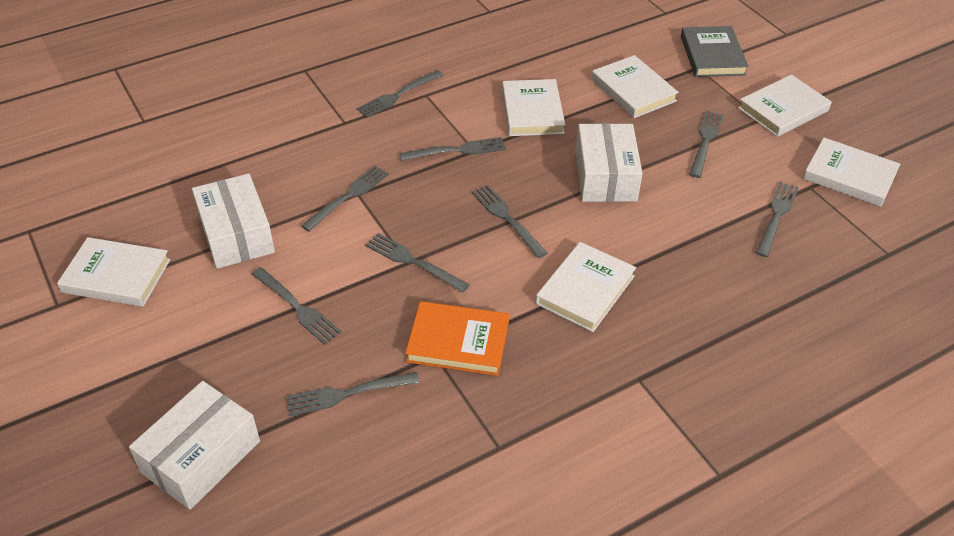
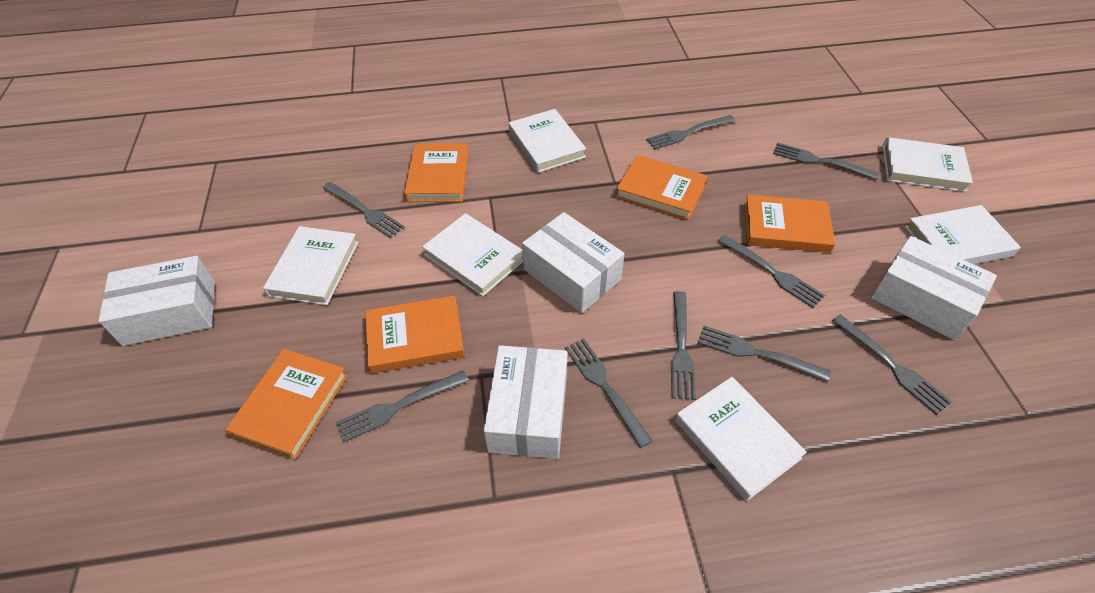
grey book: [681,26,749,77] = 1 -> none = 0
orange book: [405,301,509,376] = 1 -> [225,349,348,460] [366,295,465,373] [404,143,469,202] [616,155,708,220] [744,195,835,253] = 5
white box: [129,381,260,510] [192,173,275,269] [576,123,643,202] = 3 -> [98,256,215,346] [484,345,567,459] [522,212,625,313] [871,236,997,340] = 4

